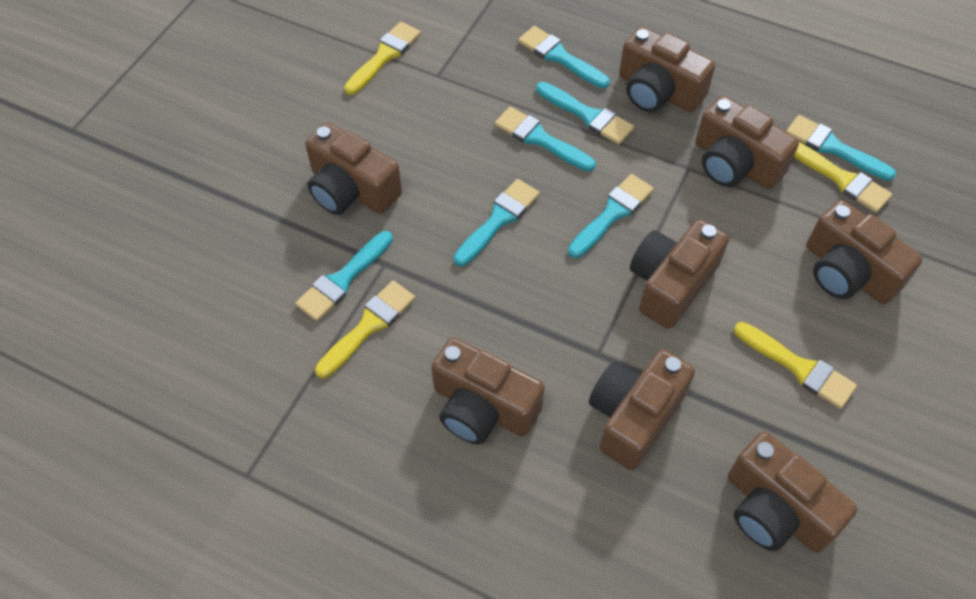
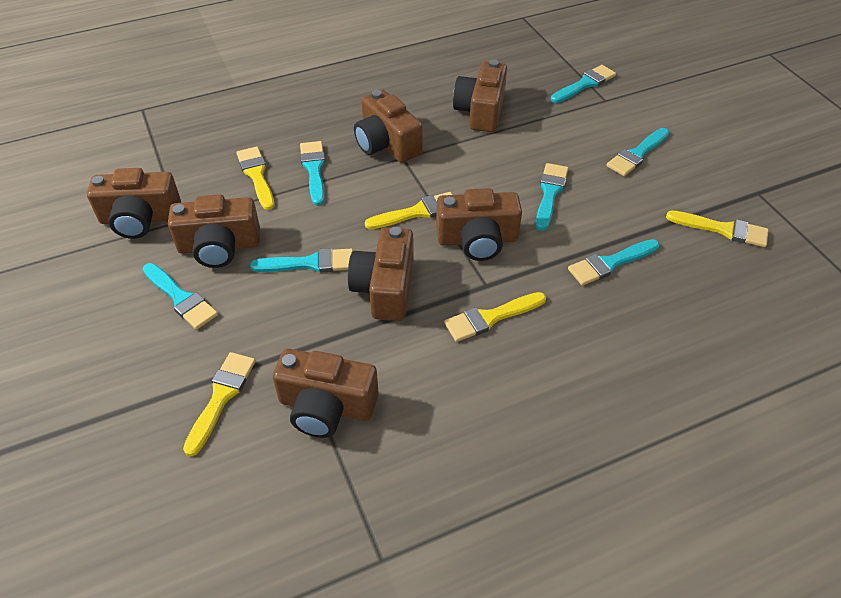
brown camera: [305,122,402,215] [431,337,545,445] [589,349,695,470] [619,27,715,112] [630,219,729,329] [695,96,799,189] [728,432,857,553] [806,200,923,304] = 8 -> [87,168,181,239] [168,194,260,268] [273,349,379,438] [348,227,414,321] [354,90,423,163] [436,188,522,261] [453,59,507,132] = 7
yellow brush: [315,281,415,378] [344,22,421,95] [734,322,857,409] [794,142,892,213] = 4 -> [183,352,256,456] [236,147,274,210] [365,192,453,229] [444,292,546,342] [666,211,769,247] = 5

